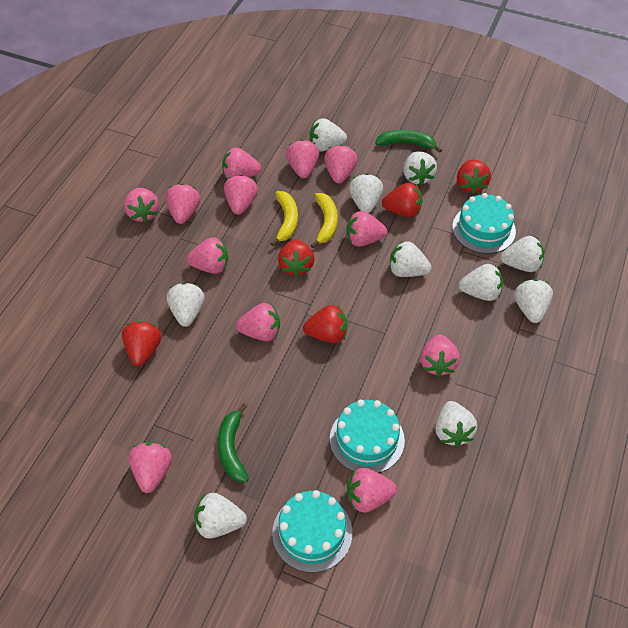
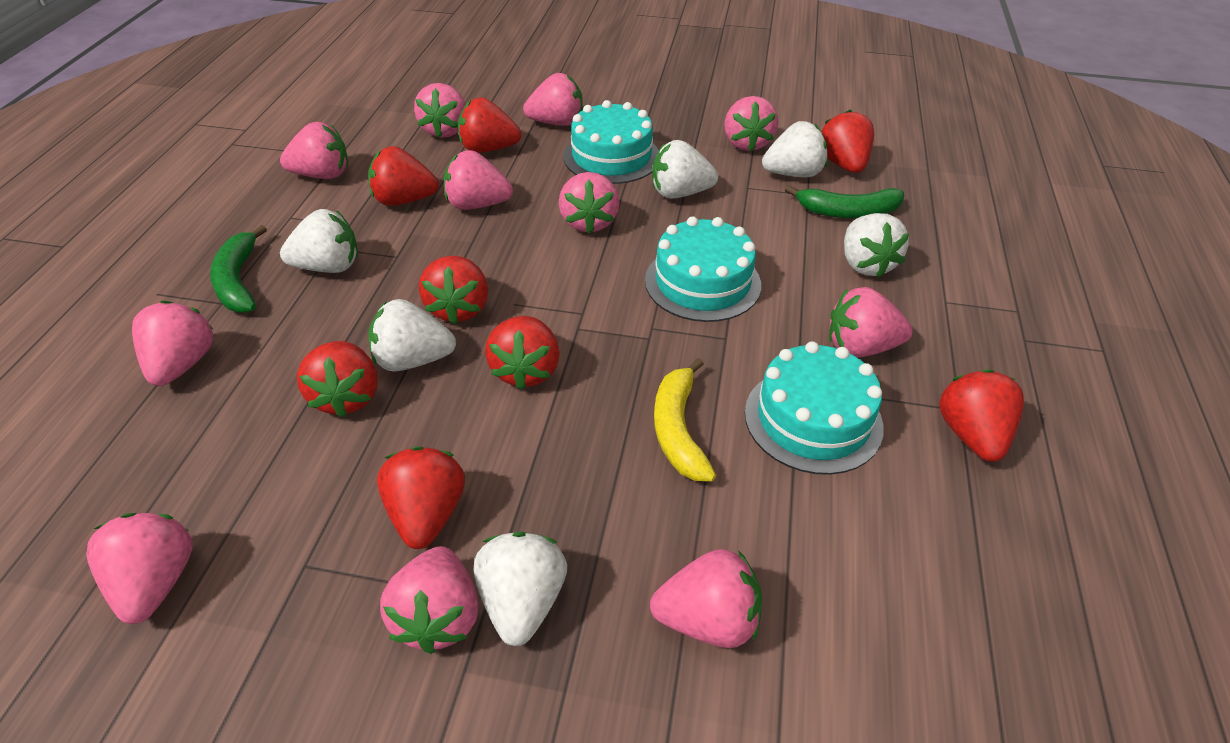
pink strawberry: [124,188,159,223] [128,442,172,493] [166,183,200,224] [186,237,228,274] [222,147,261,179] [224,175,258,215] [236,303,280,341] [286,139,319,178] [324,144,358,184] [347,211,387,247] [347,468,397,512] [420,335,460,377] = 12 -> [86,513,193,624] [132,300,213,386] [280,122,348,179] [380,546,479,654] [414,83,466,138] [444,150,513,210] [523,73,583,126] [559,172,620,234] [650,549,762,648] [724,96,778,151] [829,287,913,357] = 11
red strawberry: [122,321,161,366] [278,239,315,277] [303,305,348,343] [382,183,423,217] [457,159,491,194] = 5 -> [297,341,378,418] [368,146,439,206] [377,446,465,549] [419,256,488,325] [458,98,521,153] [485,316,560,390] [821,110,874,173] [939,369,1024,462] = 8
white strawberry: [167,283,205,327] [194,493,247,539] [310,118,347,151] [349,174,383,213] [390,241,431,277] [403,151,437,185] [435,401,477,447] [459,264,503,301] [500,236,544,272] [514,279,553,323] = 10 -> [280,209,358,273] [368,299,456,371] [474,532,567,646] [652,140,718,199] [762,121,828,177] [844,213,909,277] = 6
yellow banana: [270,191,298,246] [311,193,338,248] = 2 -> [654,358,716,481] = 1

